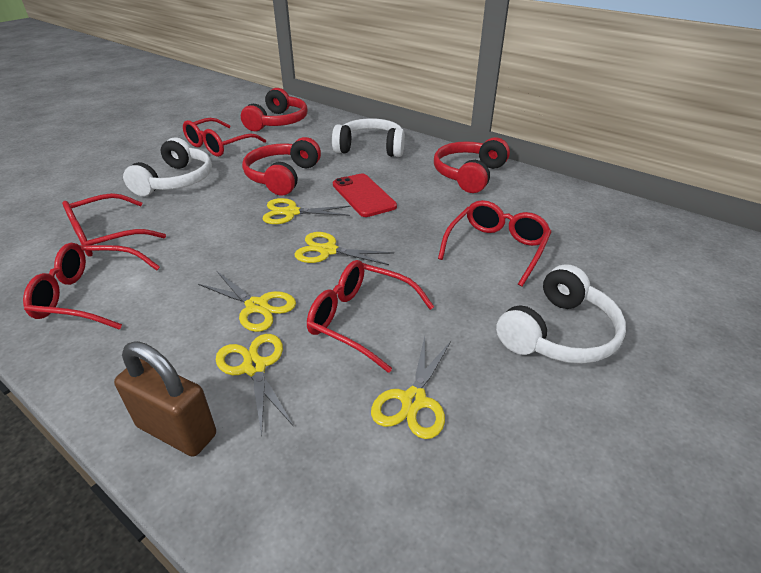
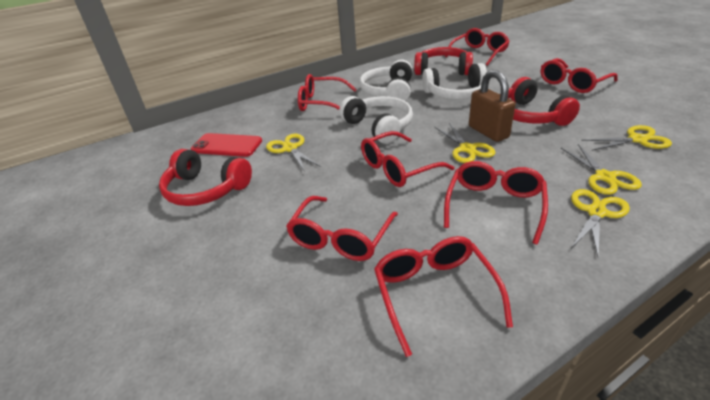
red glasses: [23,243,160,330] [62,193,166,257] [183,118,266,157] [307,260,434,373] [438,200,551,287] = 5 -> [286,196,398,261] [298,74,357,111] [361,131,455,187] [374,236,513,357] [444,161,548,245] [445,28,510,66] [541,58,618,93] = 7

